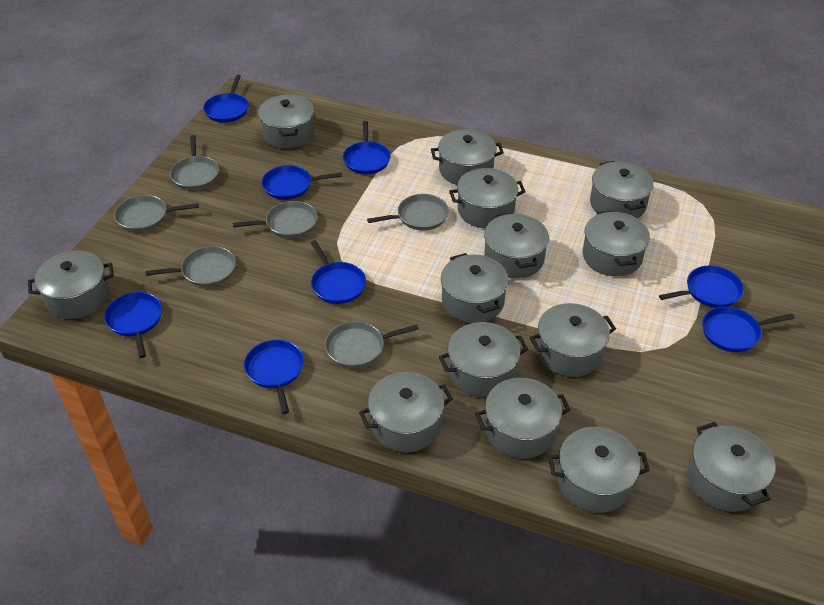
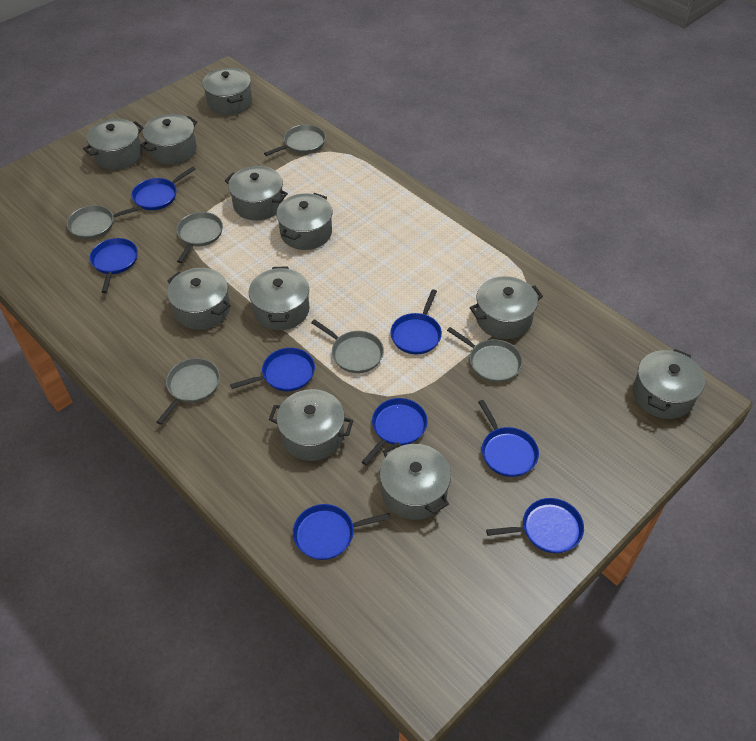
grey pot: [28,251,114,319] [258,94,314,149] [359,372,453,452] [431,129,504,185] [439,322,528,397] [441,253,509,323] [449,168,526,228] [475,378,570,459] [484,212,549,279] [530,303,616,377] [548,427,650,513] [583,210,650,276] [590,161,654,218] [687,422,776,512] = 14 -> [83,119,144,170] [140,114,197,165] [167,268,231,330] [202,68,252,115] [225,166,288,220] [249,266,310,330] [269,389,353,461] [276,193,332,250] [379,442,451,520] [470,276,543,339] [633,349,705,419] = 11

